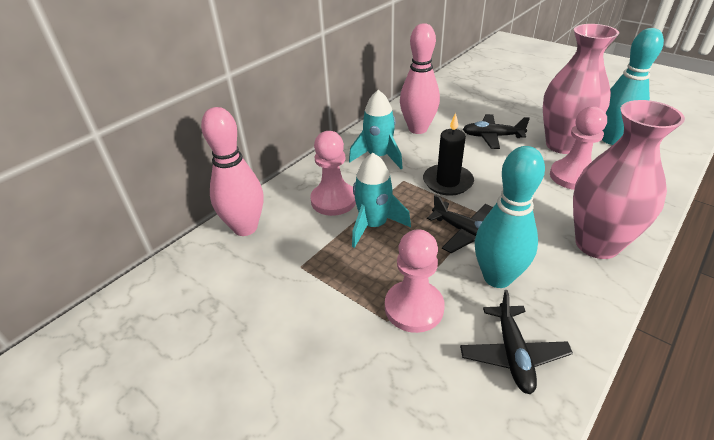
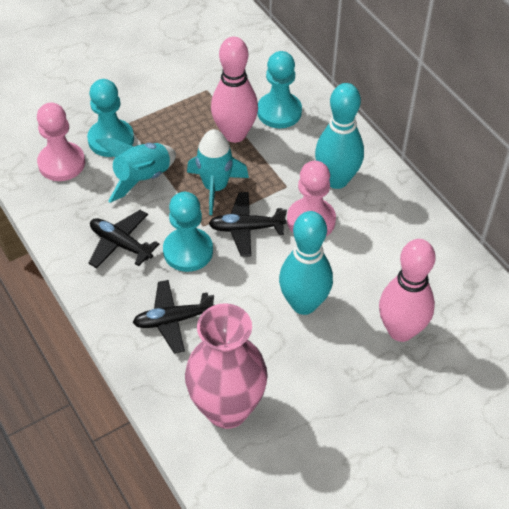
black candle: [423,113,474,196] = 1 -> none = 0
pink pawn: [310,131,356,216] [385,229,445,333] [550,106,607,190] = 3 -> [37,103,85,181] [287,161,336,236] = 2
pink vase: [543,24,619,154] [573,100,685,259] = 2 -> [185,303,268,429] = 1
turquoise pawn: none = 0 -> [87,79,134,157] [163,192,213,272] [257,51,302,128] = 3

